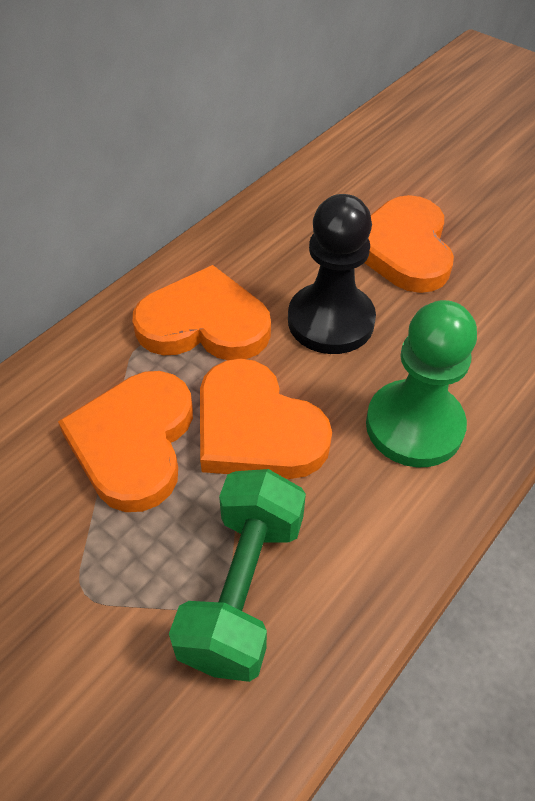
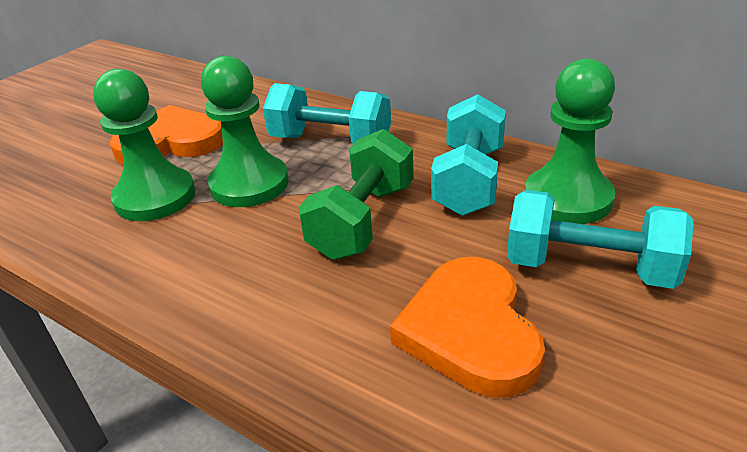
black pawn: [288,194,376,354] = 1 -> none = 0
green pawn: [366,300,477,467] = 1 -> [93,69,195,221] [201,56,288,207] [525,58,615,224] = 3
orange heart: [58,371,193,512] [133,265,271,360] [200,358,332,479] [364,195,454,293] = 4 -> [110,105,223,164] [390,257,545,397] = 2
turquoise dumbbell: none = 0 -> [263,83,391,144] [431,94,506,216] [507,190,694,289] = 3

